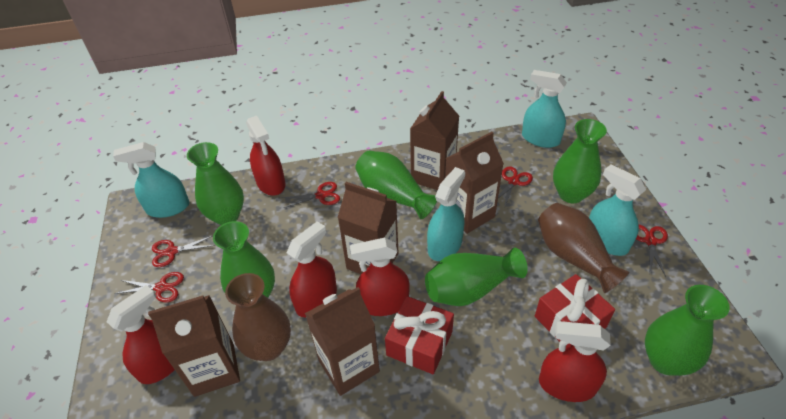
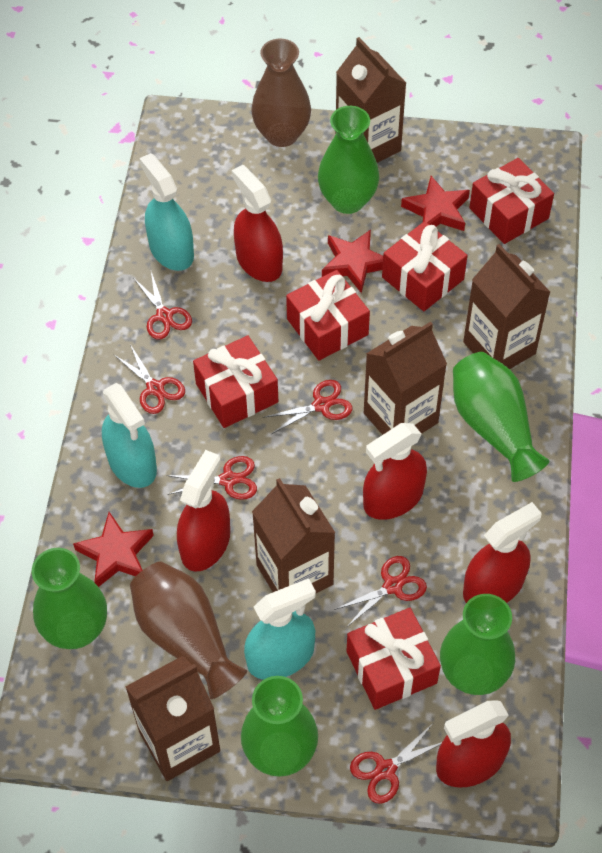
green vase: [187,142,244,225] [213,221,275,298] [355,151,437,219] [425,248,528,306] [553,119,607,203] [645,285,730,376] = 6 -> [32,548,107,649] [241,676,318,777] [318,106,380,214] [440,594,515,695] [453,352,550,482] = 5
red gift: [385,296,454,374] [535,274,615,346] = 2 -> [193,335,278,428] [286,270,370,361] [347,608,441,710] [382,221,468,311] [469,158,554,244] = 5
red scissors: [115,272,184,302] [152,236,215,267] [281,182,340,208] [498,167,533,208] [636,225,668,277] = 5 -> [113,344,185,414] [134,272,192,339] [166,456,257,500] [263,380,352,434] [334,556,427,627] [350,723,442,804] = 6
red star: none = 0 -> [73,512,154,587] [322,230,383,293] [401,176,470,231] = 3
turquoise spray bottle: [113,142,189,218] [427,167,465,261] [522,70,567,148] [589,164,646,256] = 4 -> [102,383,157,488] [139,153,194,271] [244,578,316,680] = 3

